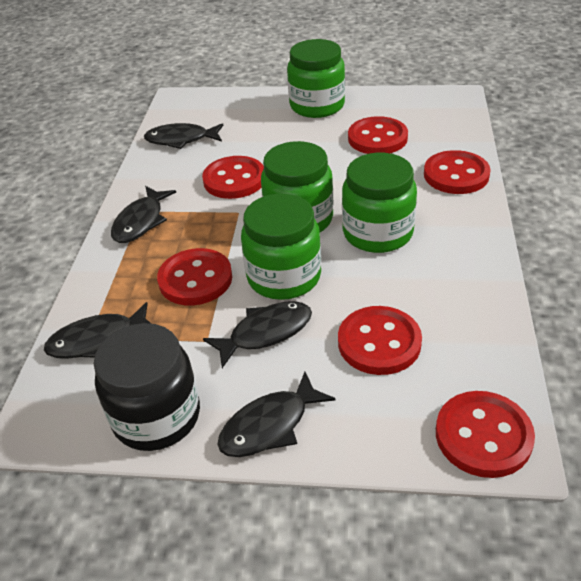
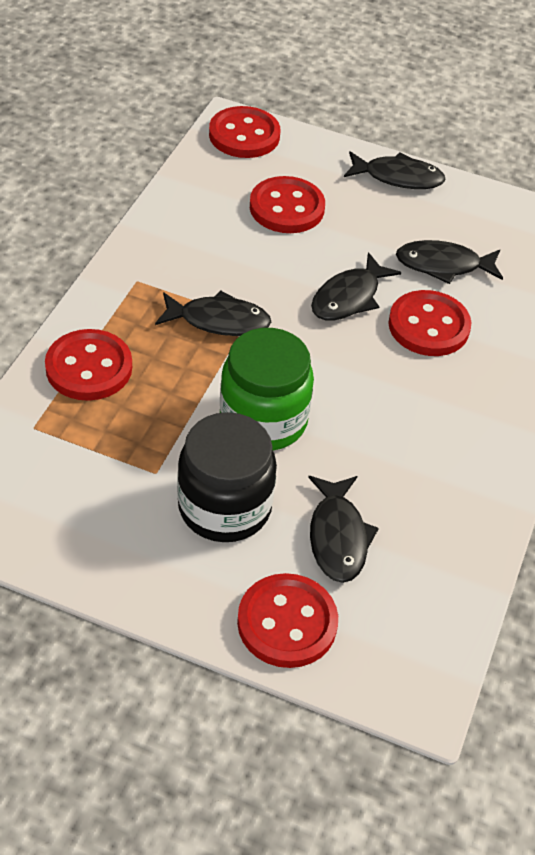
green jar: [241,194,321,300] [261,141,334,232] [287,39,345,118] [342,153,417,253] = 4 -> [220,328,314,450] = 1
red button: [157,248,232,305] [202,156,264,199] [338,306,422,375] [348,116,408,154] [424,150,491,194] [436,391,535,478] = 6 -> [45,329,132,401] [209,106,280,158] [237,573,338,668] [250,176,325,233] [388,290,472,356] = 5

